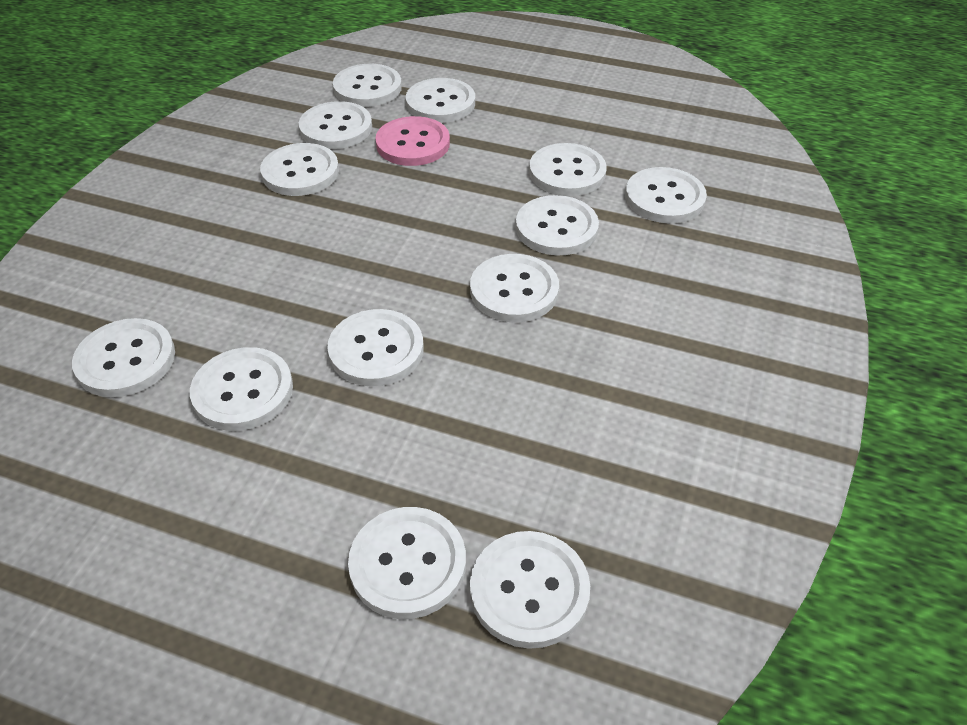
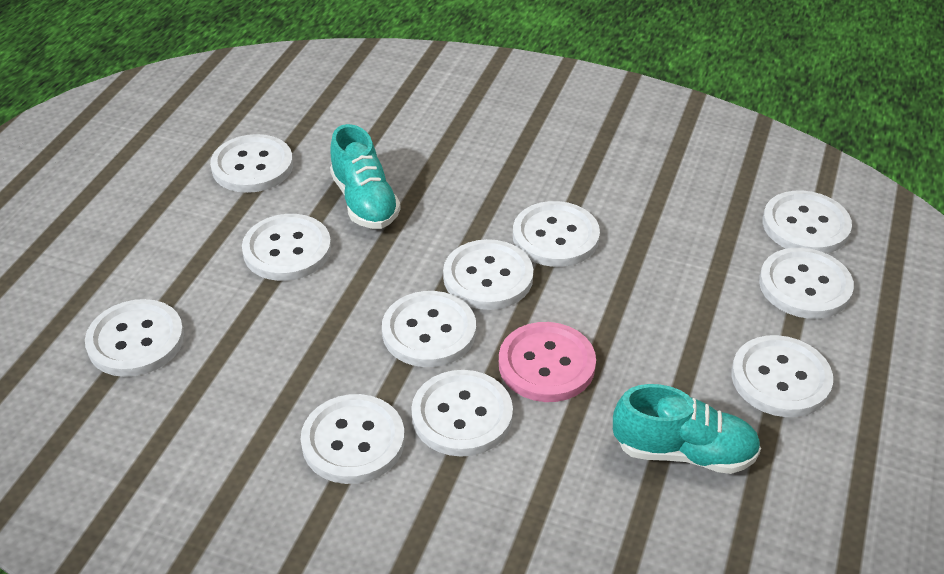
turquoise shoe: none = 0 -> [330,124,401,229] [613,384,761,474] = 2
white button: [72,318,175,397] [190,347,293,431] [260,143,339,196] [299,101,372,149] [327,309,424,386] [333,64,402,107] [348,507,466,619] [406,78,475,123] [470,254,559,322] [470,531,590,649] [516,195,599,256] [529,143,607,196] [625,167,707,223] = 13 -> [85,299,184,377] [210,134,293,193] [242,214,331,281] [301,394,405,484] [382,291,476,367] [411,370,513,457] [443,239,533,310] [513,201,600,267] [731,335,833,417] [759,248,854,319] [763,190,852,254] = 11

